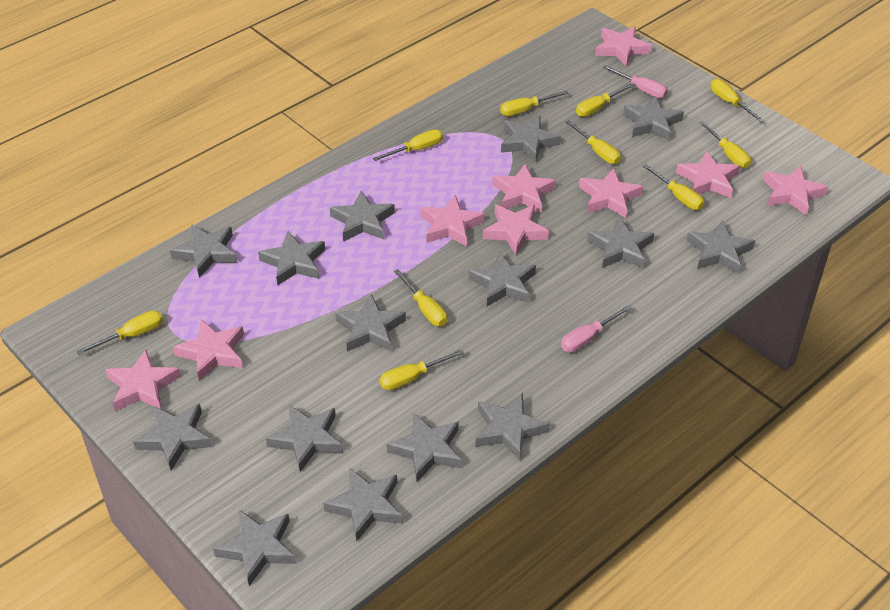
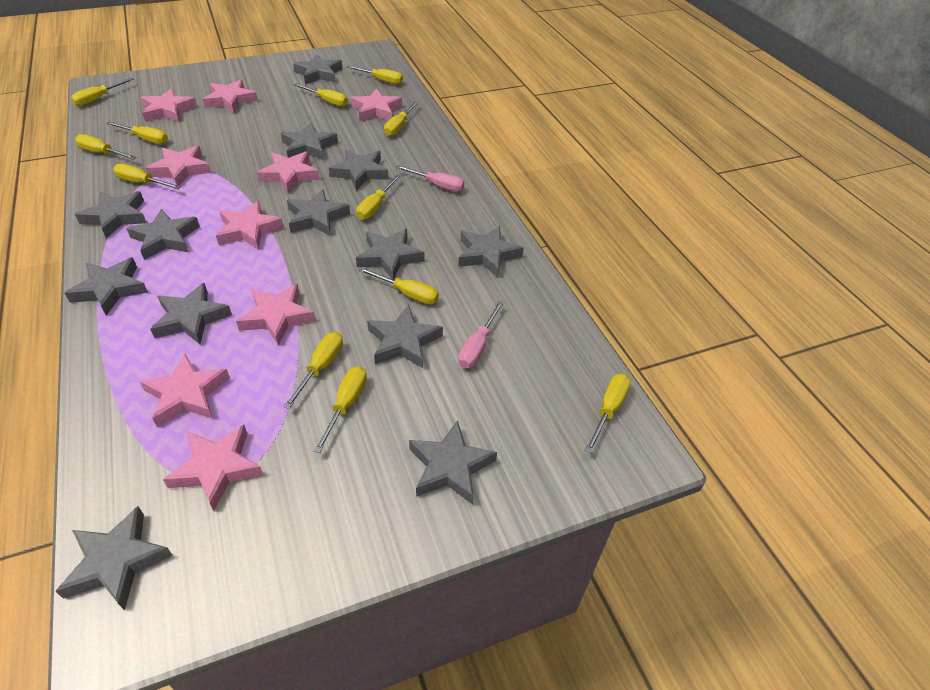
grey star: [133,404,212,470] [170,224,237,278] [213,509,296,586] [258,231,325,285] [266,405,343,472] [323,467,403,542] [330,191,395,242] [335,294,406,352] [387,412,462,482] [468,252,536,306] [475,393,549,461] [501,116,561,162] [587,217,654,269] [623,96,684,141] [686,220,755,274] = 15 -> [56,506,173,611] [65,257,148,316] [75,191,147,238] [126,209,200,260] [150,283,232,344] [281,123,338,160] [287,189,350,236] [293,54,342,84] [329,149,389,190] [356,229,425,280] [367,305,443,368] [409,420,497,505] [458,226,524,277] = 13
yellow screwdriver: [77,310,163,355] [373,129,443,161] [379,349,464,390] [394,269,447,326] [500,90,569,116] [565,120,621,164] [576,83,634,117] [642,164,704,210] [699,121,751,168] [710,79,764,122] = 10 -> [71,78,134,106] [75,134,137,160] [106,121,168,144] [113,164,181,189] [284,332,343,409] [294,83,348,107] [314,366,367,453] [347,65,403,84] [356,175,401,220] [358,267,439,304] [384,101,419,136] [585,374,631,453] = 12

